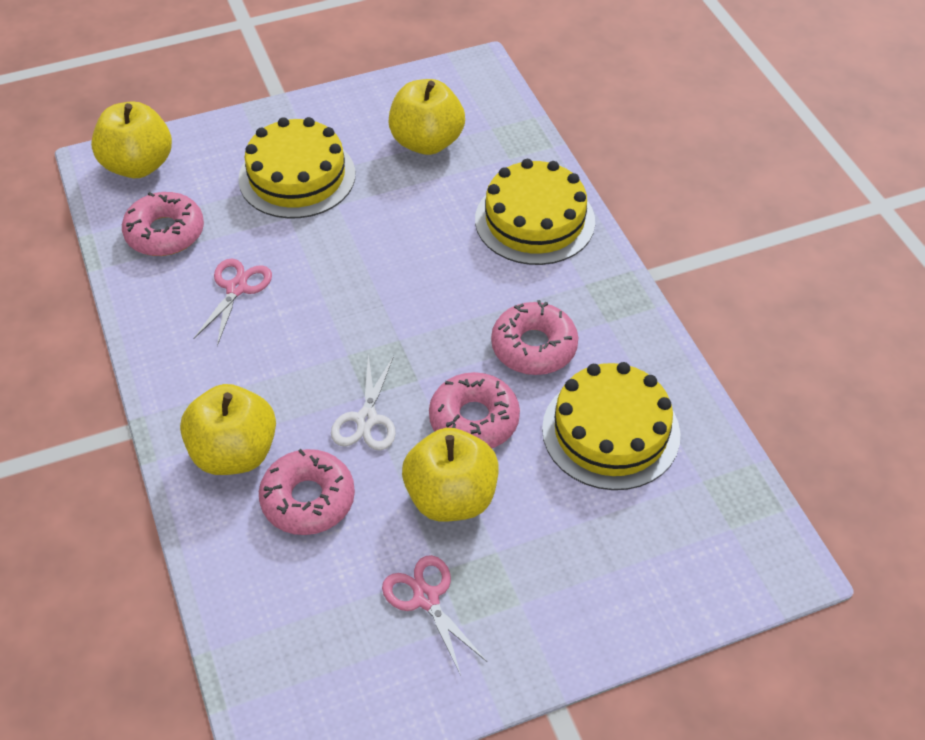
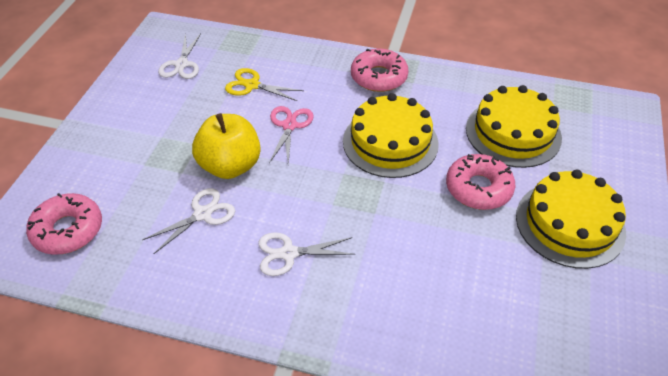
pink donut: [122,192,204,256] [259,449,355,535] [429,372,520,448] [491,300,578,375] = 4 -> [26,193,102,255] [351,49,409,92] [446,154,515,210] = 3
pink scissors: [193,259,272,346] [382,555,487,675] = 2 -> [269,106,314,164] = 1
white scissors: [331,355,396,451] = 1 -> [142,188,235,254] [158,33,201,79] [258,232,355,276] = 3
yellow apple: [91,101,172,178] [180,384,276,475] [389,79,465,155] [402,428,499,522] = 4 -> [192,113,261,179] = 1
yellow scissors: none = 0 -> [225,68,304,101] = 1

